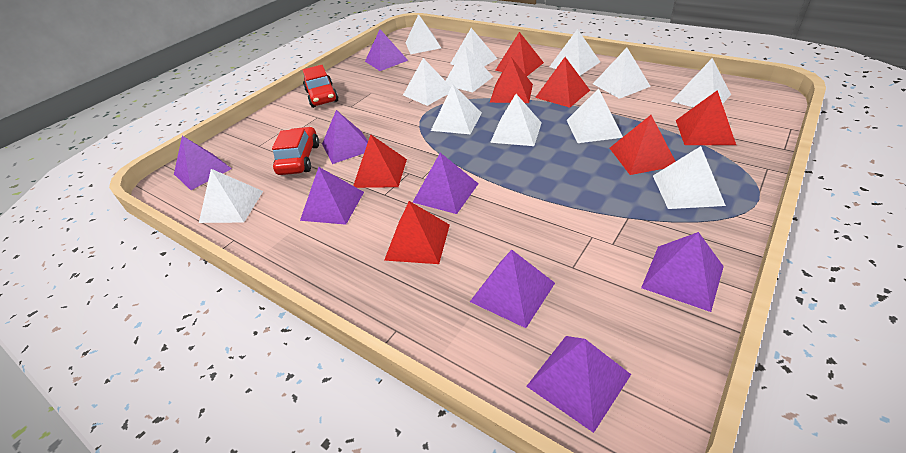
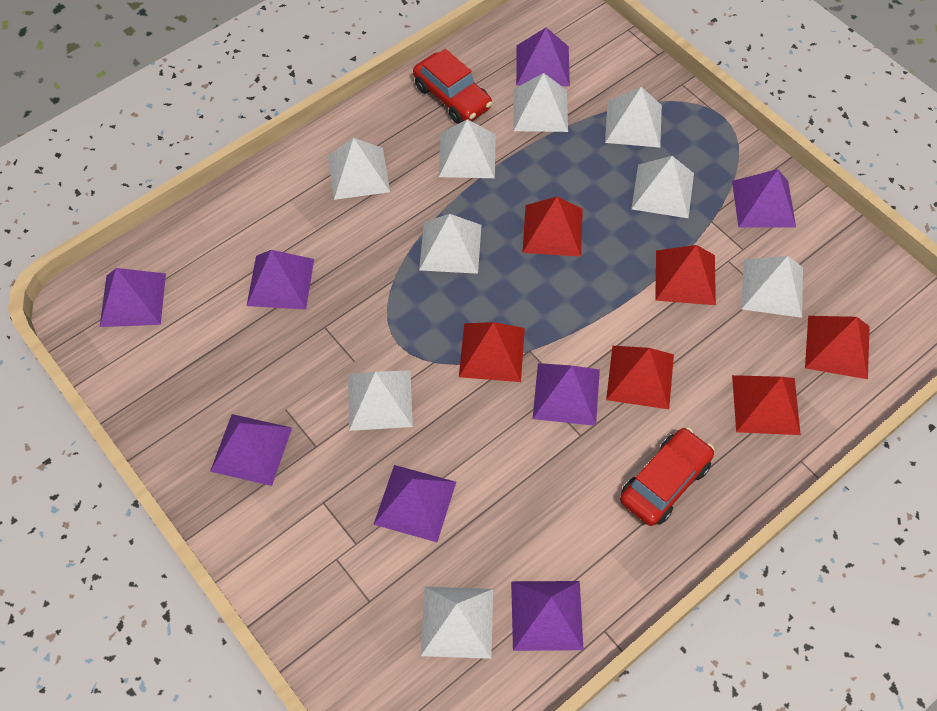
red pyramid: [353,134,407,188] [384,201,450,264] [490,57,533,103] [495,32,544,76] [535,57,590,108] [610,115,676,175] [676,90,736,145] = 7 -> [459,322,525,382] [523,197,583,257] [606,346,674,409] [655,245,716,305] [732,375,801,435] [805,316,870,379] = 6
white pyramid: [199,169,263,223] [403,58,451,106] [406,14,441,54] [431,84,482,134] [446,46,493,93] [450,28,497,66] [490,94,542,146] [549,29,600,76] [567,88,623,143] [593,48,651,99] [653,146,726,209] [671,58,731,107] = 12 -> [328,138,390,200] [348,370,413,431] [419,214,481,274] [421,587,493,659] [439,119,496,178] [513,73,568,132] [605,87,662,148] [631,156,694,218] [741,256,803,318] = 9

